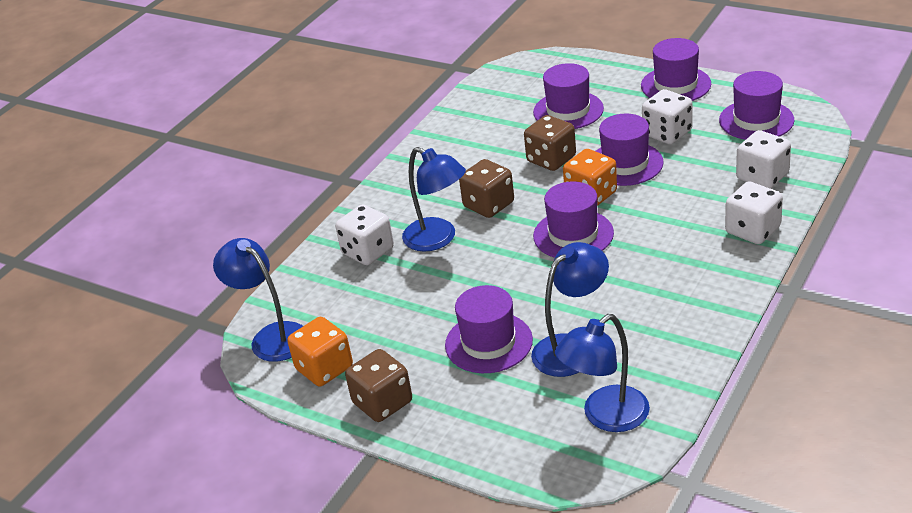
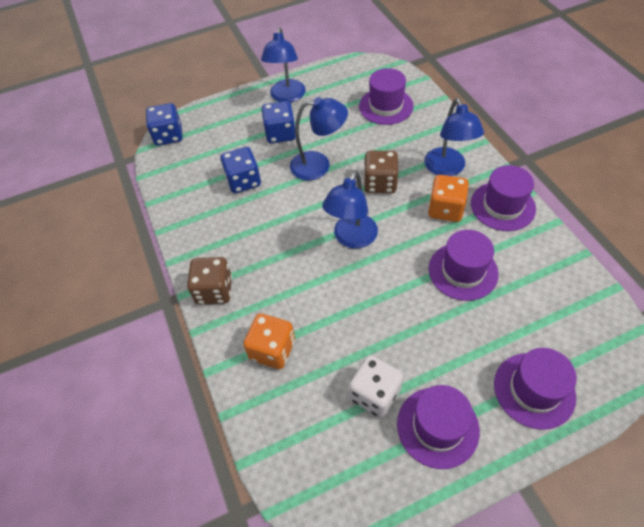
blue dice: none = 0 -> [146,103,183,146] [220,147,261,193] [262,101,295,144] = 3
brown dice: [345,349,412,422] [459,159,514,218] [524,115,576,171] = 3 -> [187,257,232,305] [364,151,399,193] = 2
purple hat: [445,285,533,373] [533,63,604,129] [533,181,614,258] [596,114,664,186] [641,38,711,101] [719,71,794,140] = 6 -> [359,68,413,125] [397,385,480,469] [429,230,499,301] [471,165,536,231] [494,348,577,430] = 5
white dice: [335,204,394,265] [642,89,692,144] [725,181,783,244] [736,130,791,189] = 4 -> [349,355,404,418] = 1

